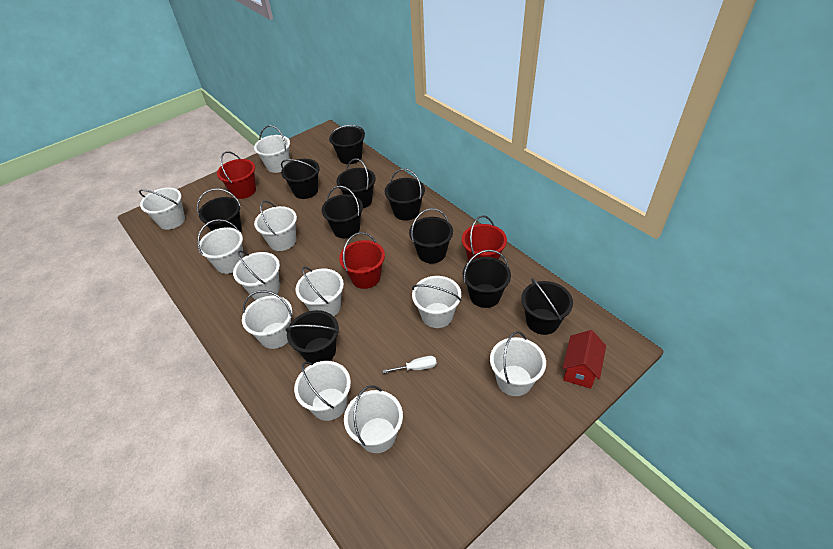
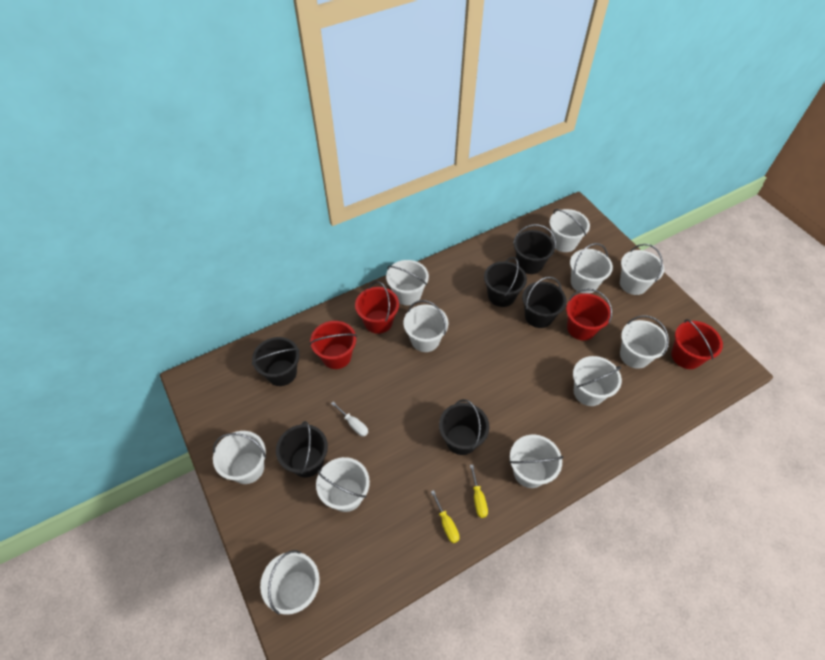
black bucket: [197,188,242,232] [281,159,320,199] [285,310,339,364] [322,186,363,239] [329,125,365,164] [336,158,376,208] [385,168,425,221] [409,208,453,263] [463,250,511,308] [521,278,573,335] = 10 -> [252,337,300,386] [276,421,328,477] [439,399,490,455] [484,257,527,307] [513,224,556,274] [522,277,567,328] = 6
red bucket: [217,151,256,199] [339,232,385,289] [462,215,507,262] = 3 -> [310,321,357,369] [355,281,399,334] [566,289,612,341] [671,319,723,369] = 4
red house: [563,330,606,389] = 1 -> none = 0
yellow screwdriver: none = 0 -> [431,490,460,543] [470,465,488,518] = 2

